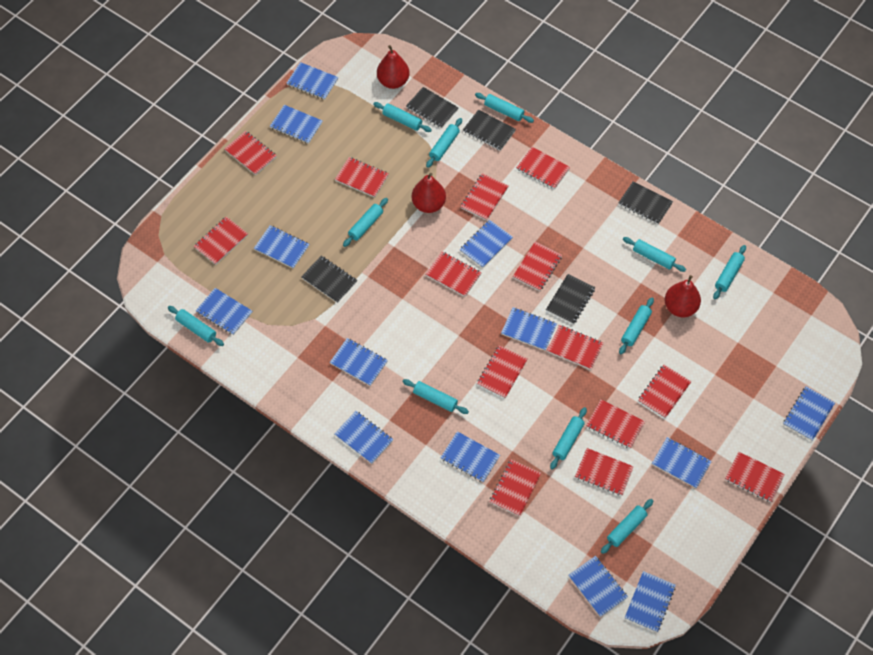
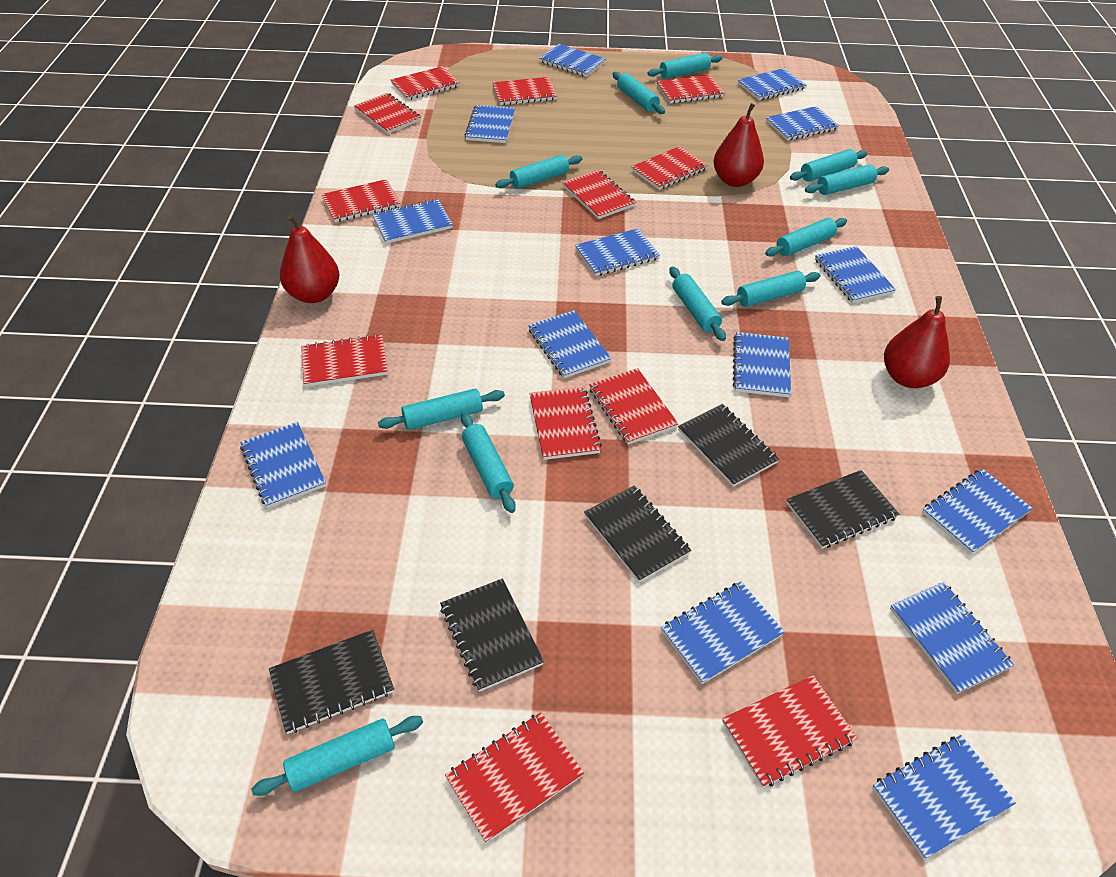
blue notebook: [196,288,252,335] [254,225,309,269] [270,105,323,144] [287,62,338,100] [330,338,388,386] [334,411,393,464] [440,431,500,483] [460,220,513,268] [501,307,557,351] [568,556,628,617] [625,571,676,632] [652,437,712,488] [783,386,835,441] = 13 -> [240,422,326,508] [372,199,453,244] [465,105,515,143] [528,310,612,378] [539,44,606,77] [575,228,660,276] [661,581,785,684] [733,332,791,397] [738,68,807,100] [766,106,839,141] [815,246,896,303] [872,735,1016,859] [890,582,1014,694] [922,469,1033,554] = 14
red notebook: [194,217,248,265] [224,131,277,175] [335,157,389,197] [426,252,481,297] [460,173,508,220] [477,345,527,398] [489,459,541,516] [513,242,562,291] [516,147,570,189] [547,325,603,370] [575,448,634,496] [586,400,645,449] [638,365,691,418] [725,452,785,502] = 14 -> [301,334,388,387] [322,179,400,222] [354,93,421,134] [391,66,460,100] [445,712,584,843] [492,77,557,105] [530,387,602,460] [562,169,636,219] [589,368,679,445] [631,146,708,190] [657,75,724,104] [722,675,857,788] = 12

